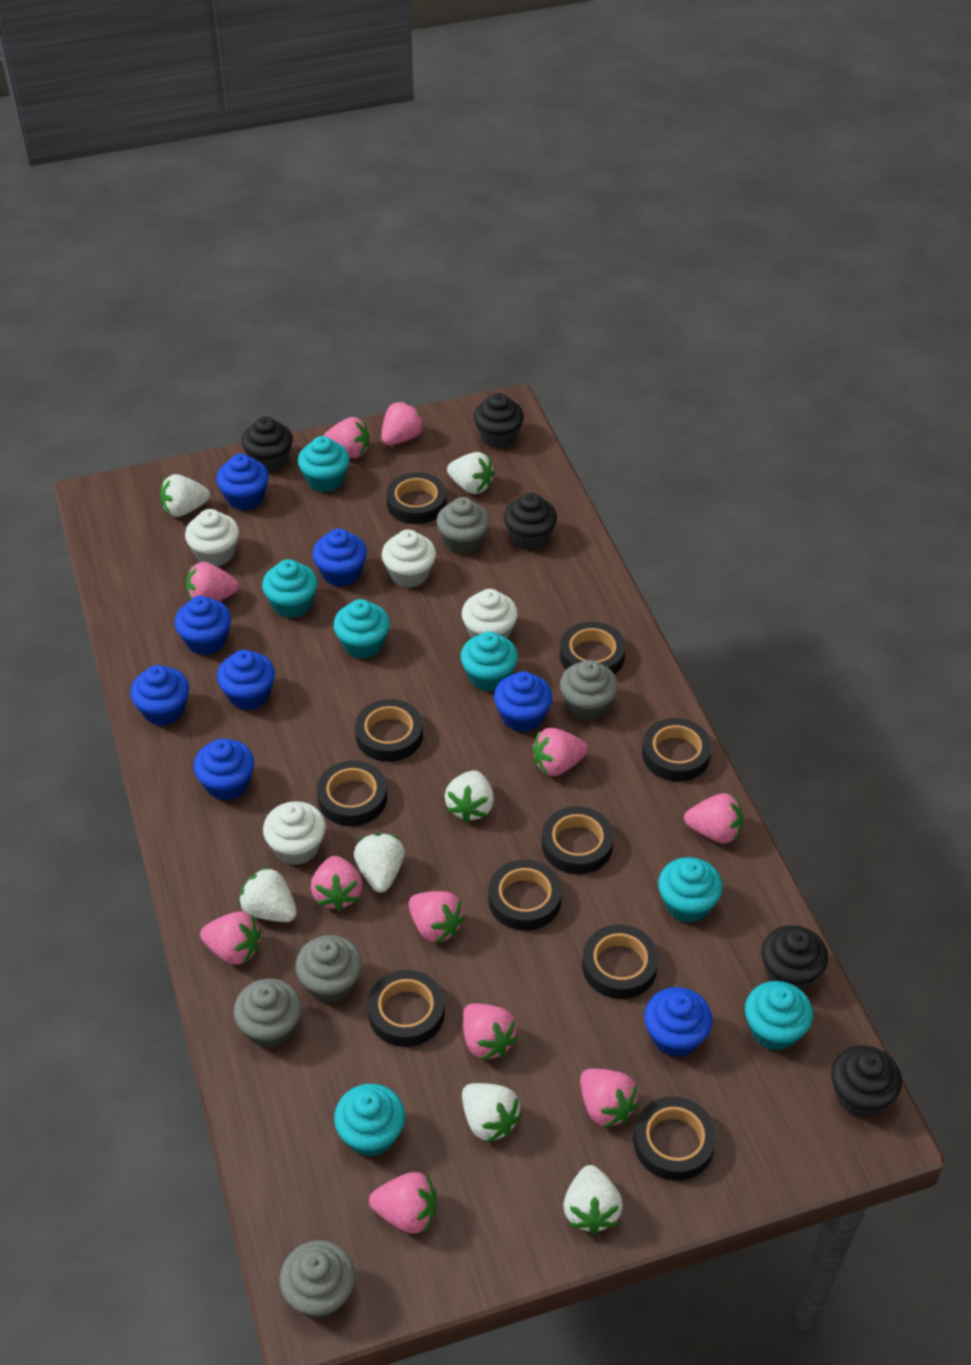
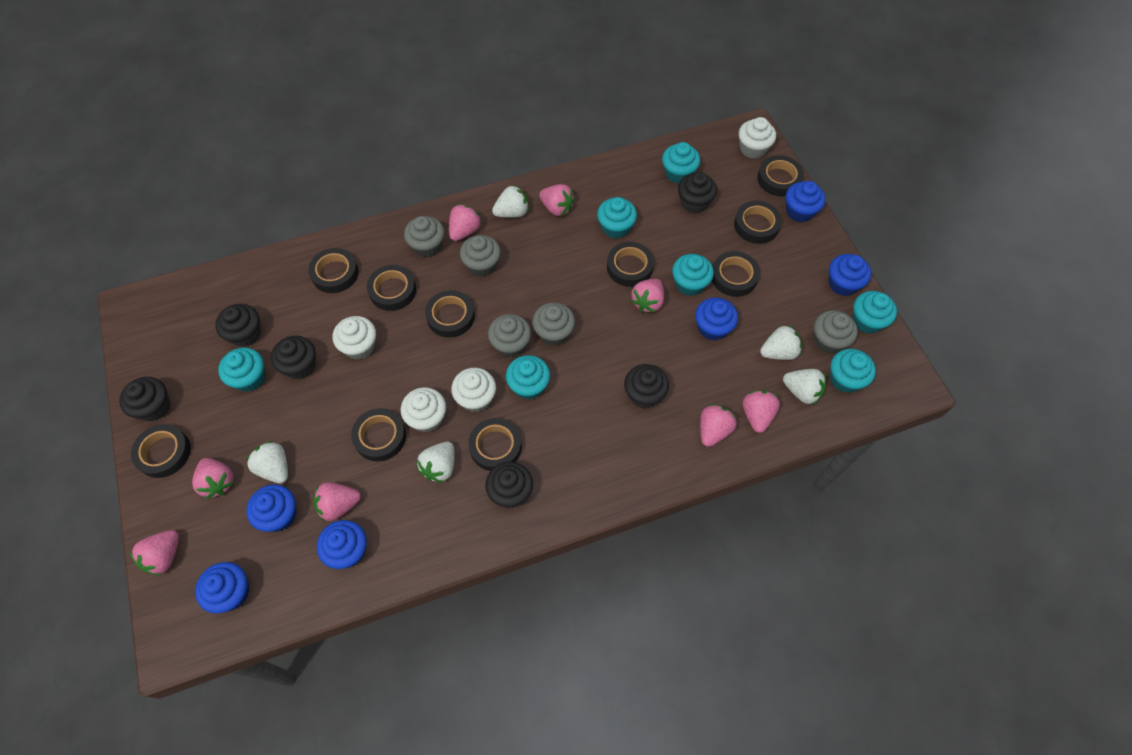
black cupcake: [242,416,293,472] [474,393,524,448] [504,493,557,550] [762,925,828,991] [831,1045,902,1117] = 5 -> [119,377,170,421] [215,304,261,347] [271,336,316,380] [485,462,533,508] [624,364,669,409] [678,172,717,213] = 6
blue cupcake: [130,665,189,726] [175,596,231,655] [194,739,254,801] [216,454,269,510] [217,650,275,710] [312,529,367,587] [494,671,552,732] [644,987,713,1057] = 8 -> [195,562,249,613] [246,485,296,532] [317,520,367,569] [695,297,738,341] [786,181,825,222] [829,254,871,296] = 6
pink strawberry: [186,562,239,601] [200,911,261,965] [311,856,362,911] [323,417,370,458] [369,1172,437,1233] [381,402,424,445] [408,891,465,943] [463,1003,518,1060] [532,728,588,776] [580,1069,639,1128] [684,793,743,843] = 11 -> [130,530,179,575] [192,458,234,499] [313,482,361,521] [449,204,481,241] [539,184,575,216] [631,279,664,312] [700,404,737,447] [743,390,780,433] = 8
white strawberry: [160,474,210,517] [239,866,297,922] [354,833,405,893] [445,770,494,823] [447,452,494,494] [462,1083,522,1143] [563,1165,623,1234] = 7 -> [246,441,288,483] [417,442,455,483] [492,185,529,218] [760,325,802,360] [783,369,826,405] = 5

